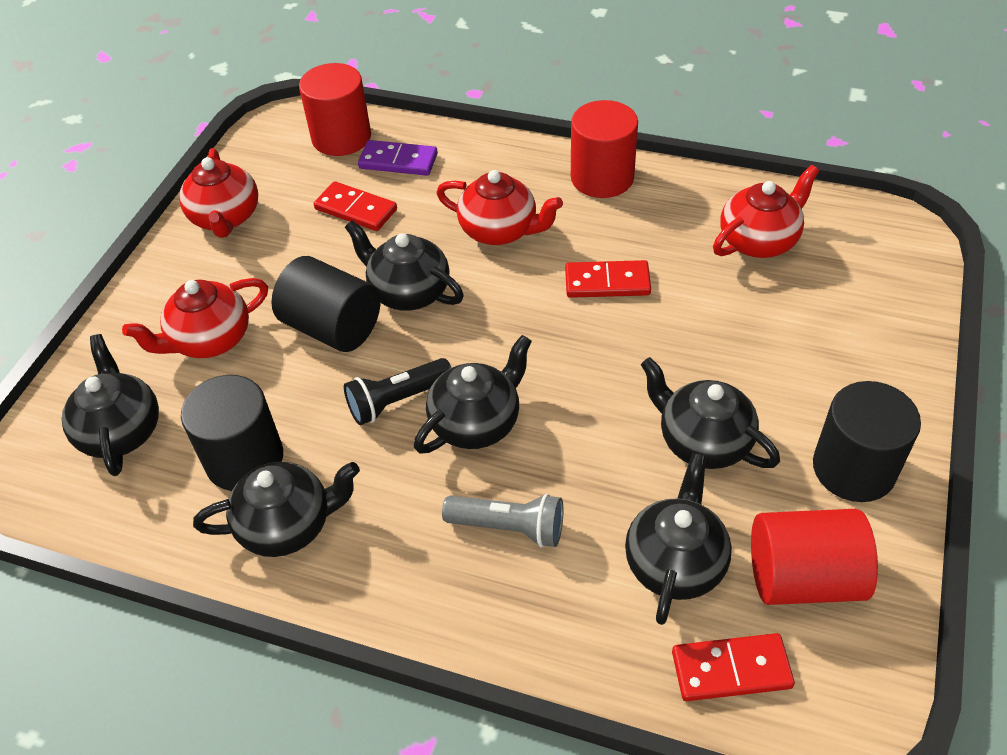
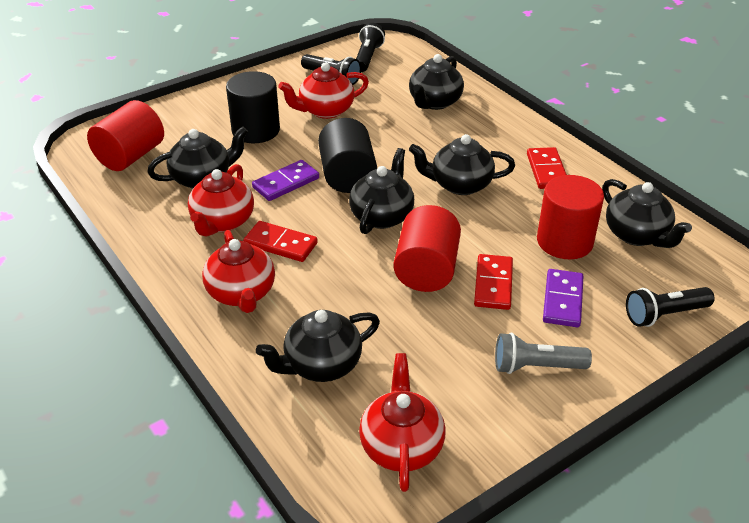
black cylinder: [181,375,283,491] [271,256,380,352] [813,381,921,502] = 3 -> [226,71,280,143] [318,118,377,193] = 2
black flashlight: [344,358,452,425] = 1 -> [301,54,361,85] [356,23,385,72] [626,287,715,327] = 3
purple domino: [358,140,438,176] = 1 -> [252,160,319,201] [543,269,583,327] = 2

